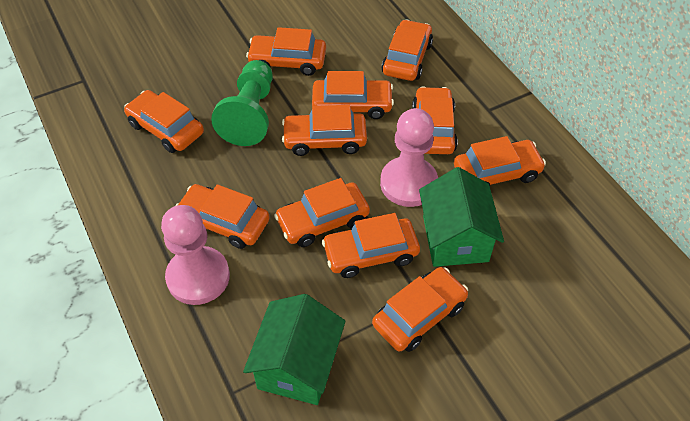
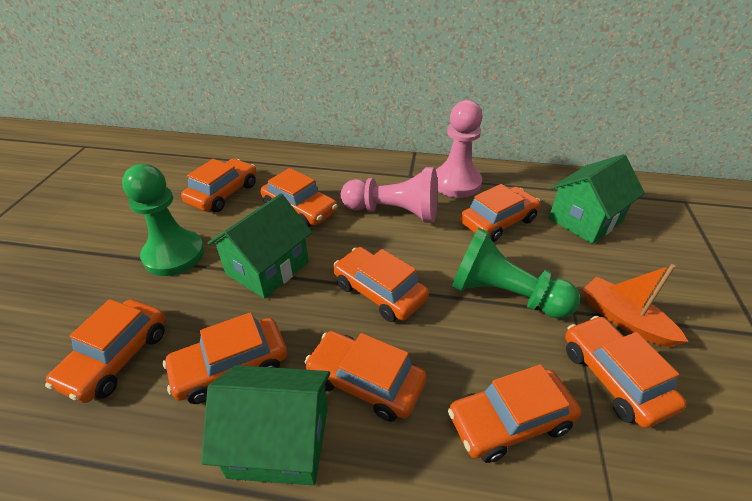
green house: [243,294,346,405] [419,167,504,267] = 2 -> [201,365,330,486] [208,193,312,299] [549,154,645,244] = 3
green pawn: [211,60,273,146] = 1 -> [122,164,205,276] [452,228,580,319] = 2
orange boat: none = 0 -> [583,264,688,347] = 1
orange car: [124,90,204,153] [175,184,270,249] [246,27,326,76] [274,178,370,247] [282,105,367,156] [312,71,394,119] [322,213,420,278] [372,267,468,352] [382,19,433,81] [412,86,458,154] [454,136,546,186] = 11 -> [45,299,165,403] [163,312,287,404] [181,159,257,212] [261,168,337,227] [305,331,427,422] [333,247,429,322] [448,364,581,463] [460,184,540,242] [565,316,687,428] = 9

